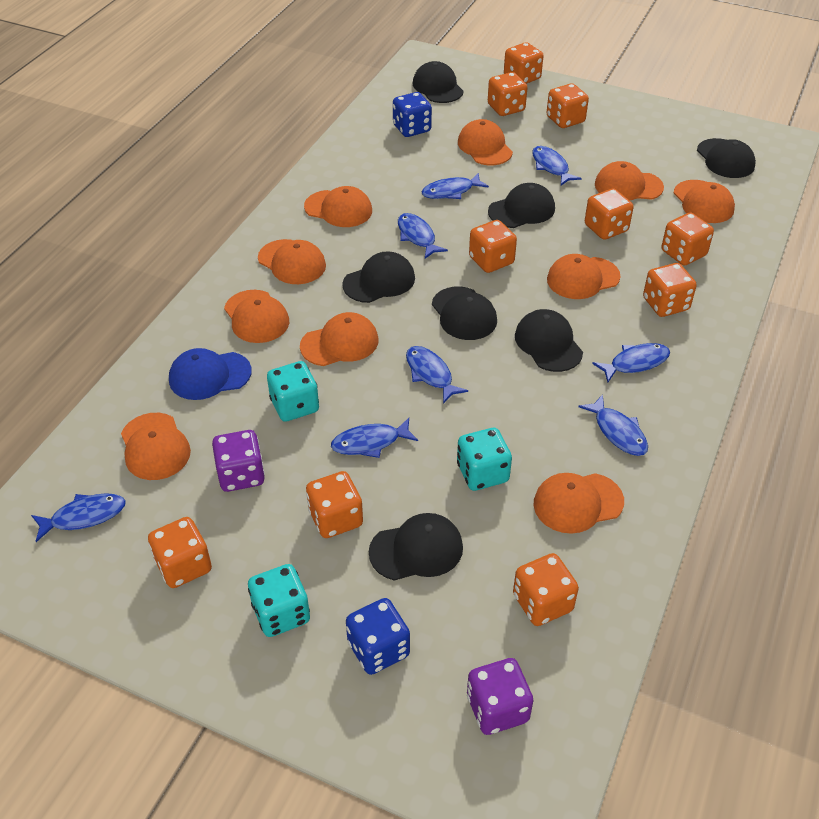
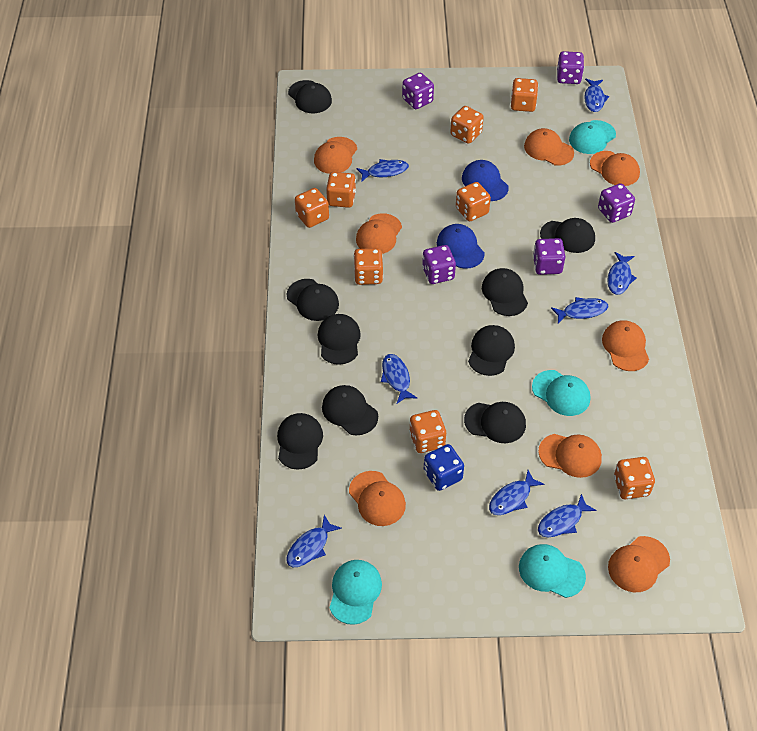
black cap: [342,251,415,303] [369,513,463,581] [413,61,464,103] [432,286,497,340] [488,183,555,228] [515,309,583,372] [697,138,756,178] = 7 -> [277,413,323,470] [286,279,339,321] [288,80,332,113] [317,314,361,365] [322,385,378,435] [464,402,526,443] [468,325,515,376] [482,268,528,316] [540,218,595,253] = 9
blue cap: [169,348,252,400] = 1 -> [437,224,485,269] [462,160,509,201] = 2
blue dice: [346,598,410,675] [393,92,432,137] = 2 -> [424,444,464,491] = 1
orange cap: [121,413,191,480] [224,290,289,343] [258,239,326,284] [300,312,378,366] [304,186,372,227] [458,119,513,165] [534,473,624,534] [547,254,621,299] [595,161,664,201] [673,180,735,223] = 10 -> [314,137,357,174] [349,471,406,526] [356,213,402,254] [524,128,574,166] [538,434,602,478] [590,151,640,186] [602,320,649,371] [608,536,670,592] = 8
orange dice: [148,517,212,588] [306,471,363,538] [469,220,517,273] [488,72,527,116] [504,42,543,84] [513,553,579,626] [546,83,589,128] [585,188,633,240] [643,263,697,317] [662,212,714,265] = 10 -> [295,188,329,228] [326,172,356,208] [354,248,383,285] [409,410,446,453] [450,106,484,144] [456,182,491,221] [511,78,538,112] [614,457,655,499] = 8
purple dice: [212,430,265,492] [467,658,533,735] = 2 -> [402,73,434,109] [422,245,456,284] [533,238,565,275] [557,51,584,84] [598,183,635,223] = 5
turquoise cap: none = 0 -> [329,560,382,625] [519,544,586,598] [532,370,590,416] [569,120,616,154] = 4
turquoise dice: [248,564,310,637] [267,361,319,422] [457,428,512,491] = 3 -> none = 0

